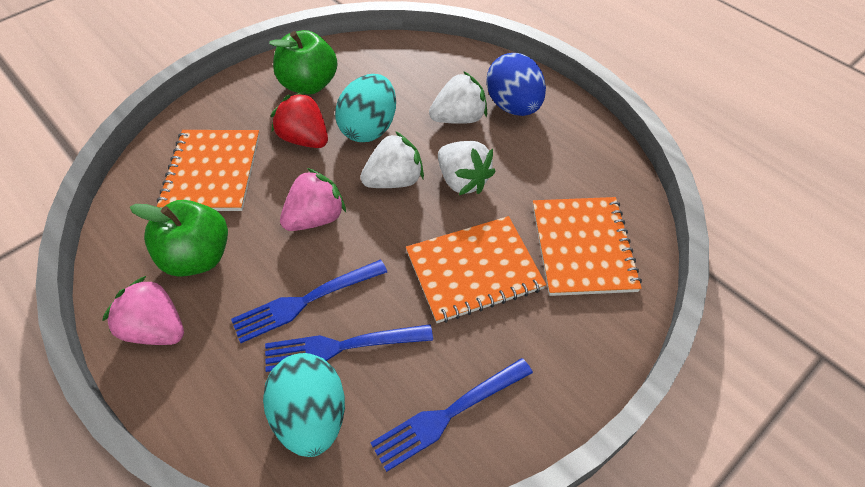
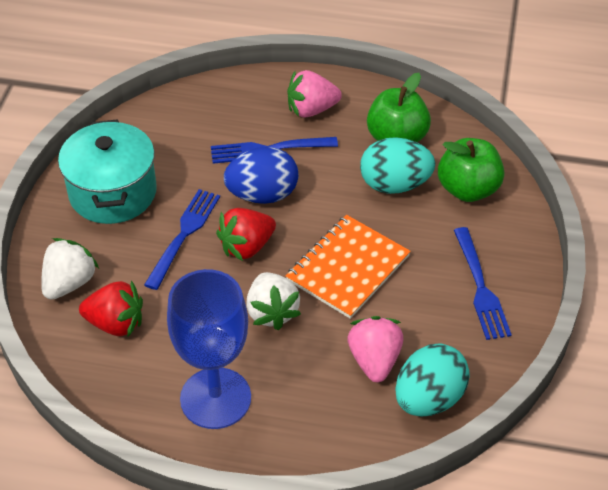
blue goblet: none = 0 -> [167,269,251,429] = 1
orange notebook: [157,130,260,211] [406,216,546,323] [533,197,642,296] = 3 -> [286,215,411,319] = 1
red strawberry: [271,91,328,148] = 1 -> [79,280,143,337] [216,208,276,261] = 2
turquoise pot: none = 0 -> [58,119,157,224] = 1
white strawberry: [360,131,424,188] [429,71,487,124] [438,141,496,195] = 3 -> [41,238,99,300] [246,272,301,330] = 2

